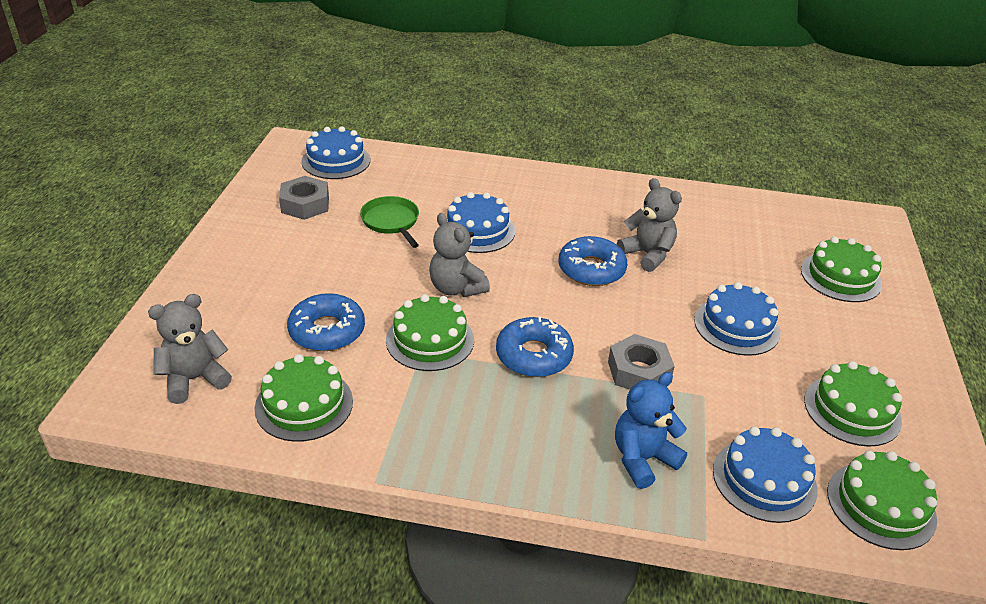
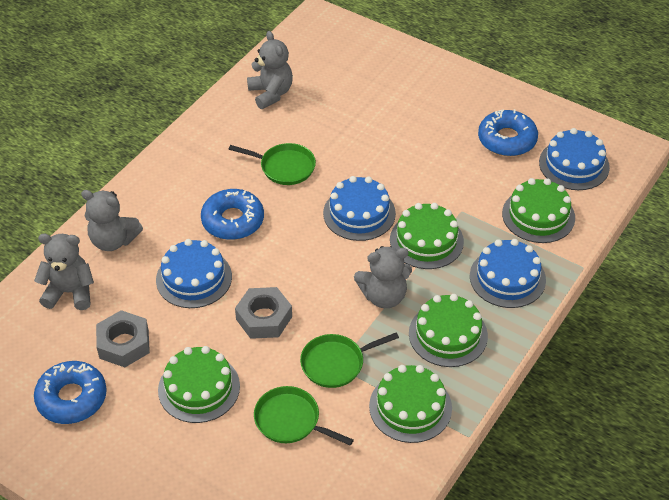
blue teddy bear: [615,372,687,489] = 1 -> none = 0
green pan: [360,196,419,248] = 1 -> [229,143,316,185] [254,386,354,446] [300,333,399,388] = 3
grey teddy bear: [148,294,232,404] [429,213,490,297] [617,178,682,272] = 3 -> [34,234,94,310] [81,190,143,251] [247,31,293,109] [354,246,412,308] = 4

